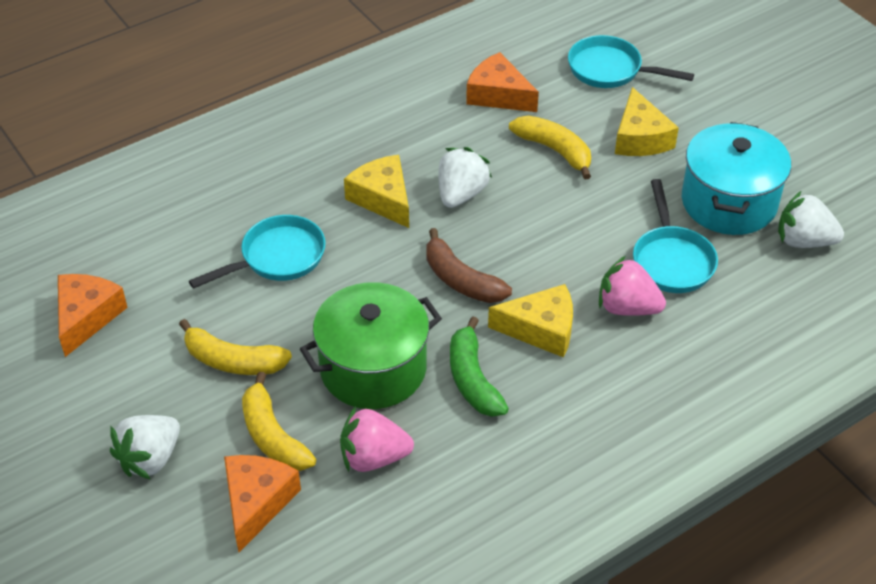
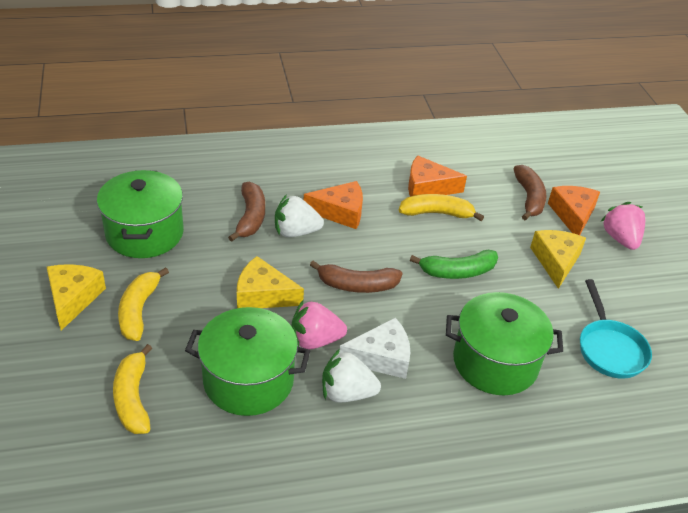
brown banana: [426,228,512,303] = 1 -> [228,182,265,242] [310,261,403,293] [513,165,546,220] = 3
green pot: [300,282,442,409] = 1 -> [97,170,184,258] [185,307,310,416] [446,292,563,395] = 3
turquoise pan: [189,215,326,289] [568,35,694,88] [633,179,718,293] = 3 -> [580,279,652,379] = 1
turquoise pot: [682,122,791,235] = 1 -> none = 0
white cheese: none = 0 -> [339,318,410,379] = 1
white strawberry: [110,415,180,480] [438,147,492,208] [778,191,844,248] = 3 -> [275,194,324,237] [322,349,381,402] = 2

